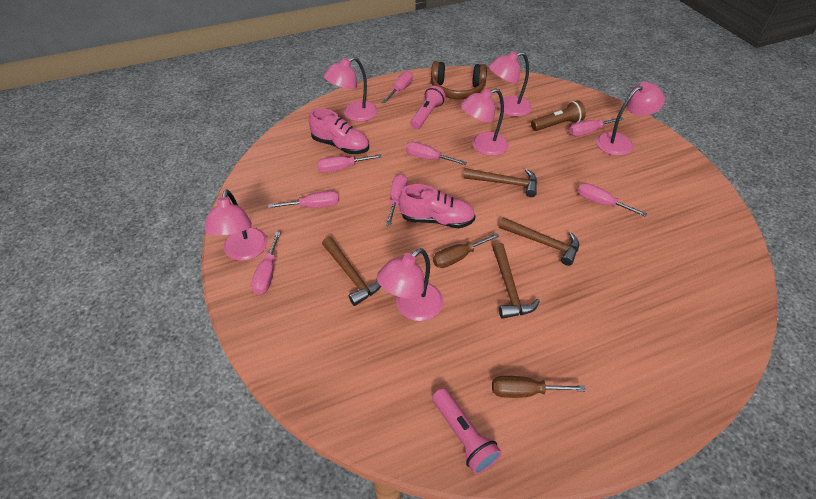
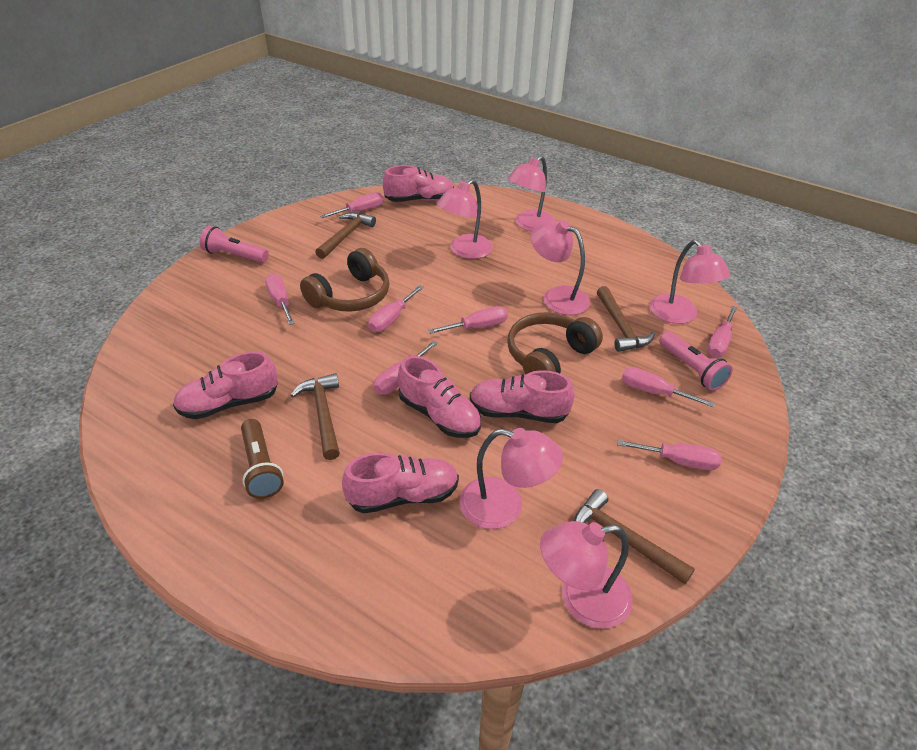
brown headphones: [431,61,487,99] = 1 -> [300,248,390,312] [507,312,603,375] = 2
brown screwdriver: [433,233,499,268] [492,376,585,398] = 2 -> none = 0
pink shoe: [309,108,369,154] [399,184,476,228] = 2 -> [173,351,278,419] [342,452,459,513] [383,165,454,202] [398,356,481,438] [470,370,575,423] = 5

